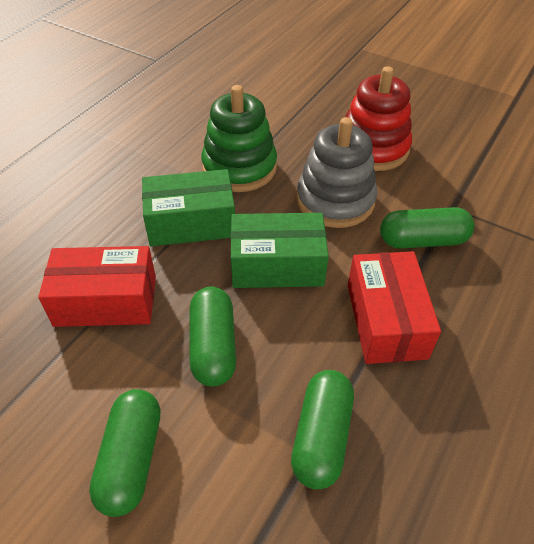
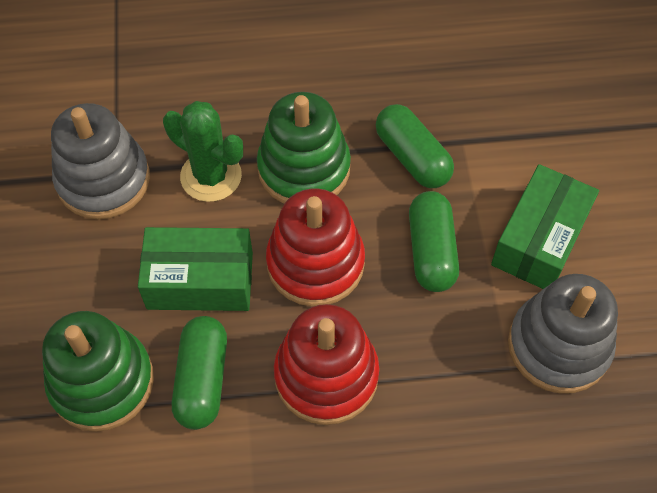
green cactus: none = 0 -> [163,101,243,202] = 1
green capsule: [89,389,161,517] [189,287,236,386] [291,370,354,490] [380,207,475,248] = 4 -> [172,316,227,430] [376,104,454,188] [409,191,459,292] = 3
green stacking toy: [201,85,277,192] = 1 -> [42,311,154,432] [257,92,351,204] = 2
grey stacking toy: [296,117,377,228] = 1 -> [51,103,150,219] [508,274,618,394] = 2
red box: [38,246,156,327] [348,251,441,364] = 2 -> none = 0
red stacking toy: [345,66,412,171] = 1 -> [266,189,365,307] [274,304,379,425] = 2

